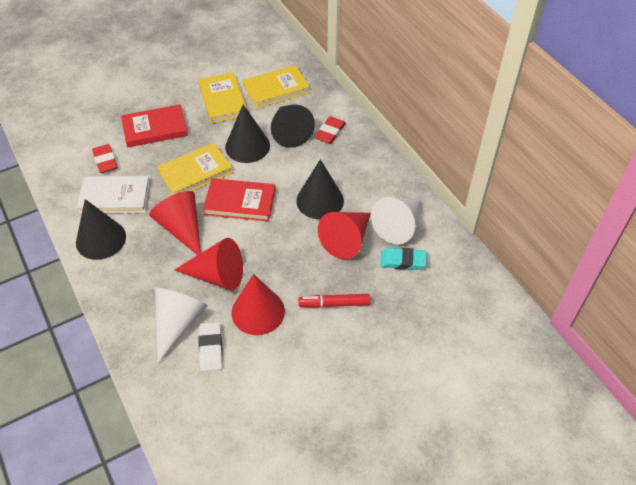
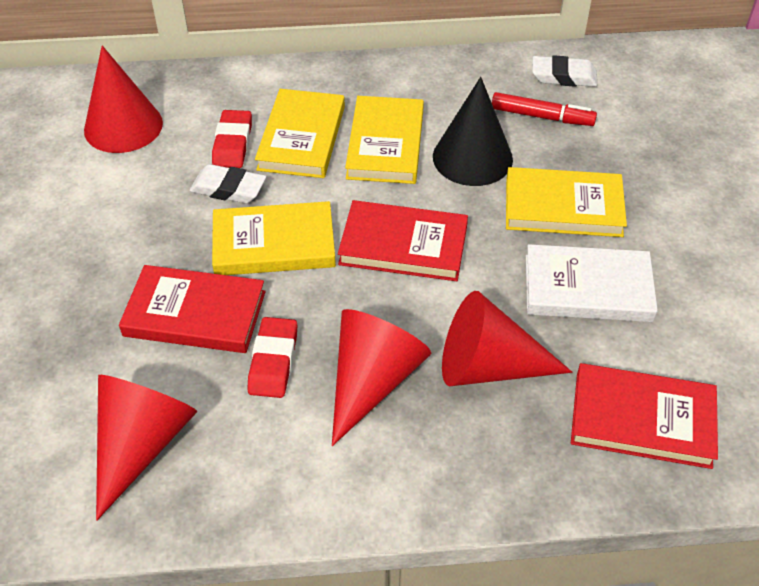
black cone: [76,199,126,260] [225,104,270,163] [271,105,315,148] [296,159,344,219] = 4 -> [433,77,513,186] = 1
red book: [121,104,188,147] [203,178,276,222] = 2 -> [119,265,266,353] [338,200,468,281] [571,363,718,469] = 3
turquoise eraser: [380,248,427,270] = 1 -> none = 0
white cone: [155,288,208,363] [371,197,422,244] = 2 -> none = 0
white eraser: [198,322,223,371] = 1 -> [189,164,266,203] [532,55,597,87] = 2
yellow book: [157,143,233,195] [198,72,247,123] [243,65,310,109] = 3 -> [212,201,336,275] [255,89,345,178] [345,96,424,184] [506,167,627,237] = 4

